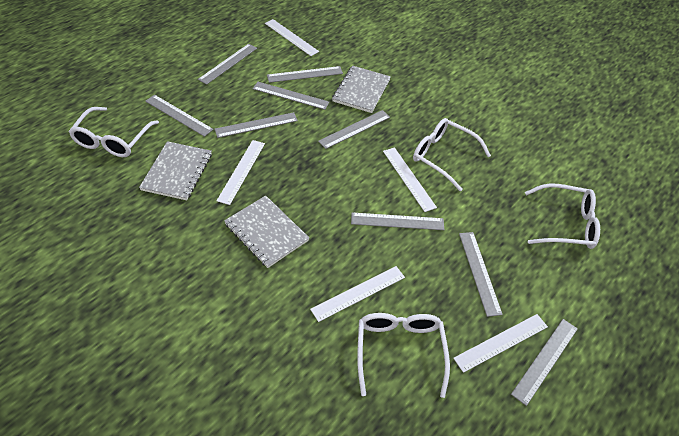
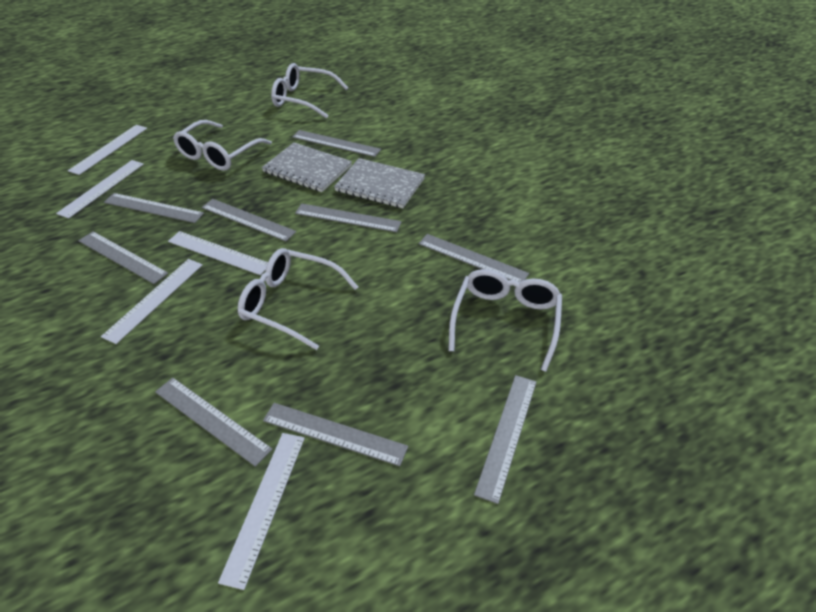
grey notebook: [139,141,212,200] [224,196,309,268] [332,66,391,113] = 3 -> [261,142,352,192] [334,158,425,208] = 2

